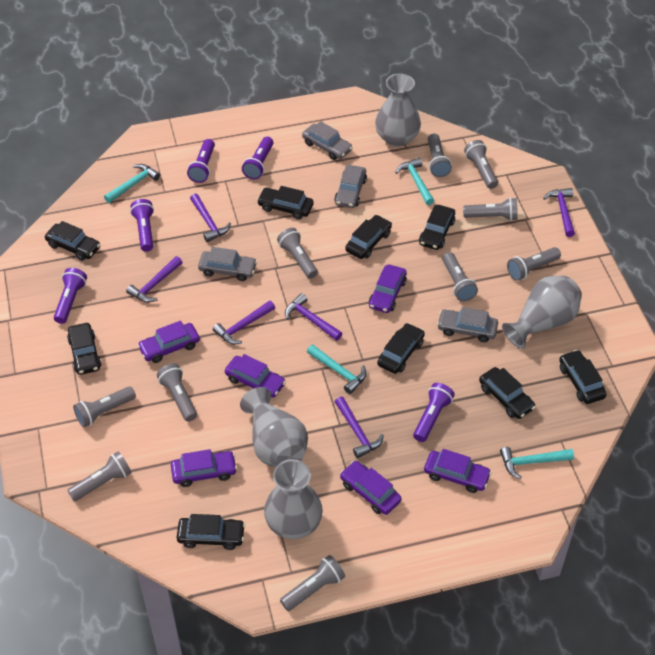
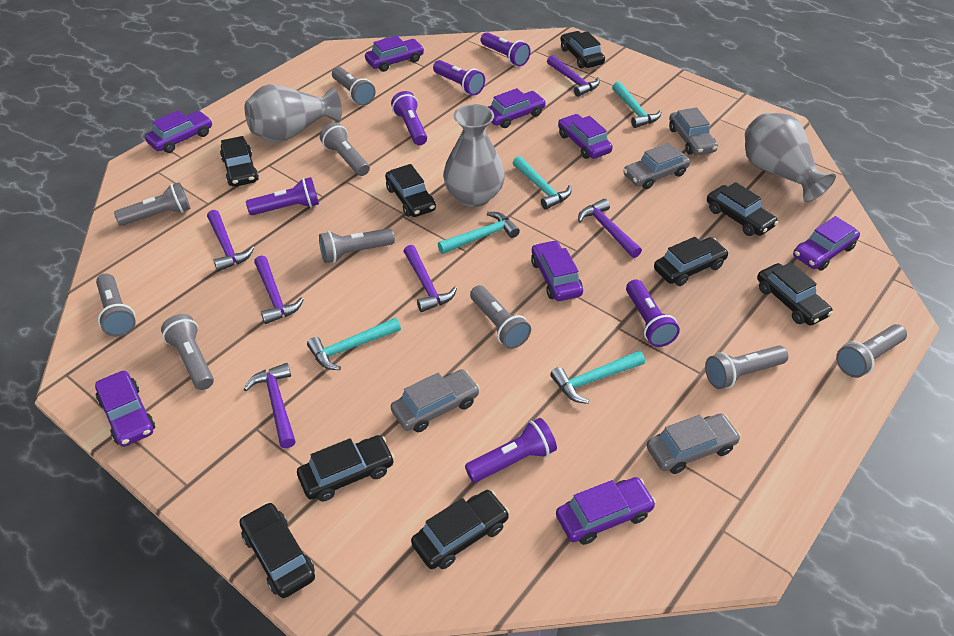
grey flashlight: [67,451,132,501] [73,386,136,427] [157,363,197,422] [277,228,318,279] [280,555,345,611] [428,133,452,177] [442,252,478,301] [463,197,518,221] [464,140,498,189] [507,247,561,281] = 10 -> [96,273,136,337] [114,182,191,226] [161,314,214,390] [319,228,395,263] [320,122,370,176] [332,67,376,106] [470,285,531,349] [705,345,788,389] [836,324,907,378] = 9
grey vase: [240,387,308,467] [264,459,323,539] [375,73,421,147] [502,276,582,349] = 4 -> [245,84,342,143] [443,104,505,207] [745,112,836,202] = 3
purple car: [137,321,200,363] [171,449,237,487] [225,354,286,398] [340,461,402,515] [369,264,407,313] [424,449,492,493] = 6 -> [95,371,155,447] [145,110,212,153] [365,35,424,72] [488,88,546,128] [531,240,583,301] [556,477,656,545] [558,114,613,159] [793,216,860,271] = 8
purple flashlight: [54,268,87,324] [130,199,154,252] [187,139,215,183] [242,137,274,179] [413,383,455,442] = 5 -> [246,177,319,215] [391,91,427,145] [433,60,485,96] [465,418,557,483] [481,32,531,66] [626,279,680,347] = 6
turquoise hammer: [104,164,160,203] [307,344,367,394] [395,158,434,205] [500,447,574,479] = 4 -> [307,318,401,370] [438,212,520,254] [513,156,571,210] [550,351,645,404] [612,81,661,128] = 5

